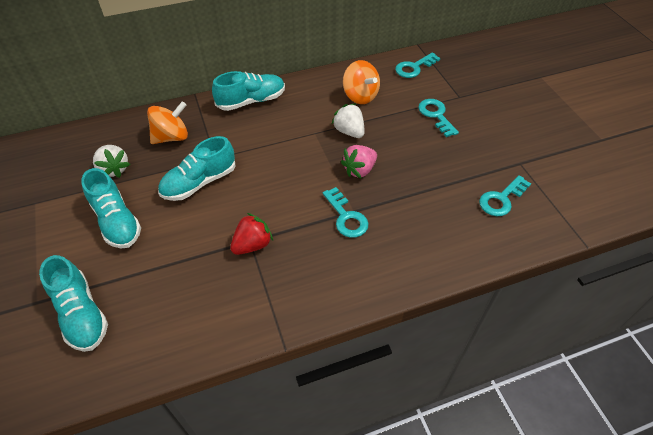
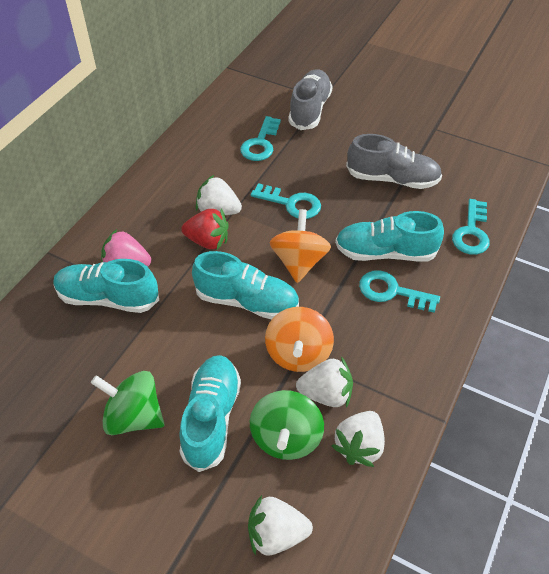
green spinning top: none = 0 -> [91,371,164,435] [250,390,324,460] = 2
grey shoe: none = 0 -> [288,69,333,130] [346,134,442,189] = 2
white strawberry: [93,145,130,178] [332,103,365,138] = 2 -> [196,175,242,215] [248,495,313,556] [296,357,353,408] [332,411,385,467] = 4

